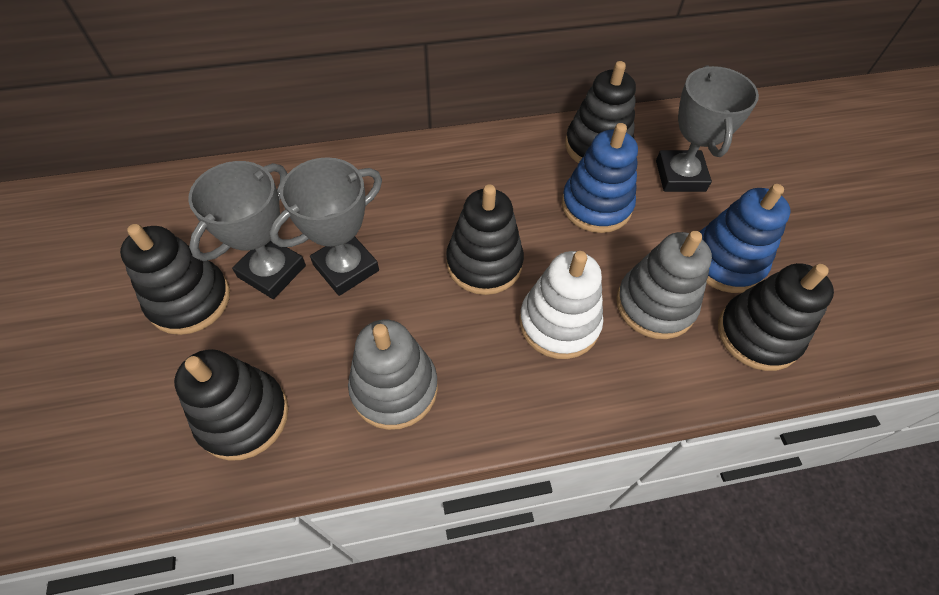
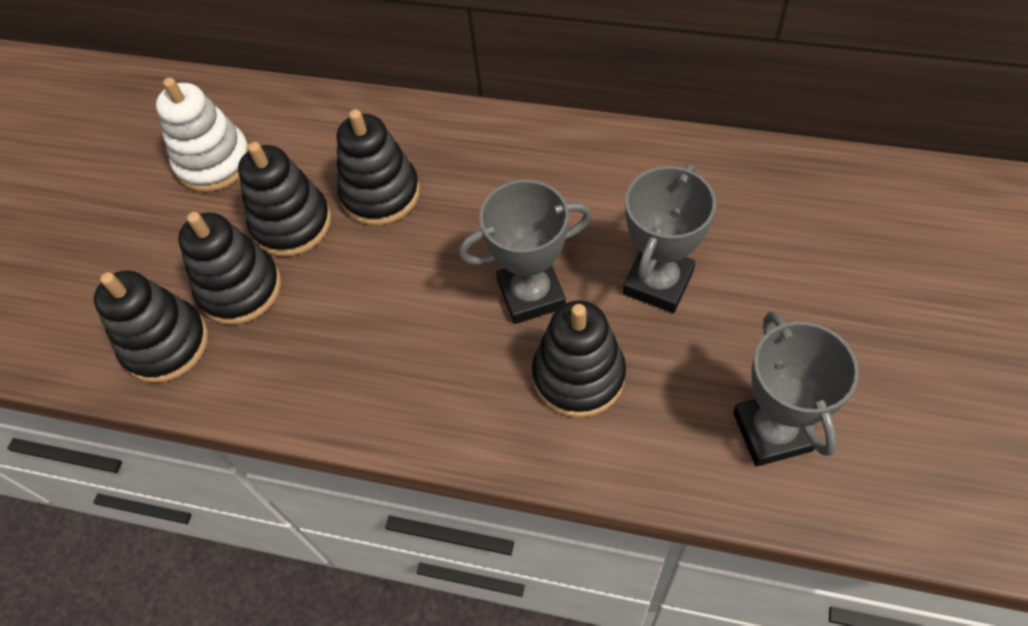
blue stacking toy: [562,123,638,233] [700,184,790,293] = 2 -> none = 0
grey stacking toy: [348,320,438,430] [616,231,712,339] = 2 -> none = 0

